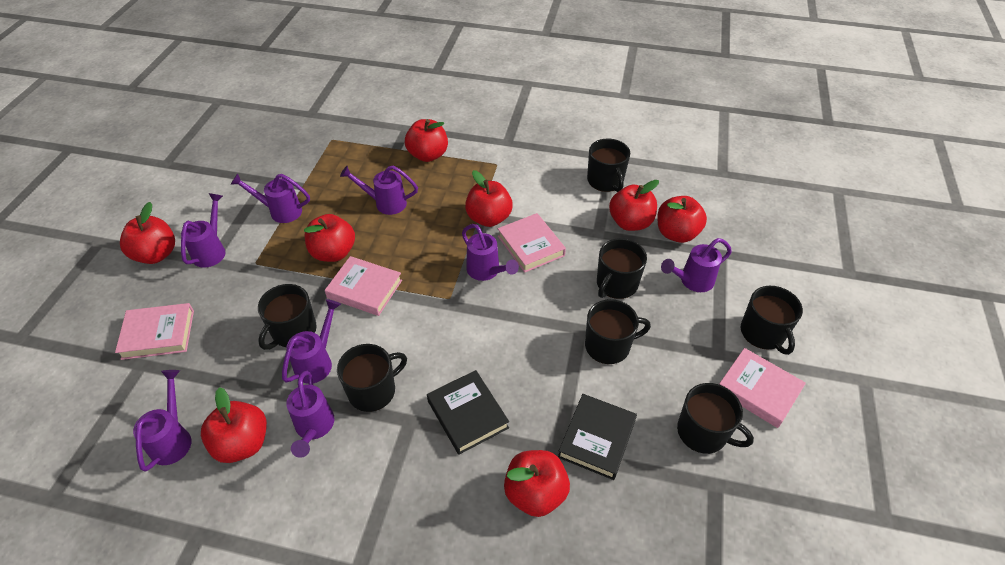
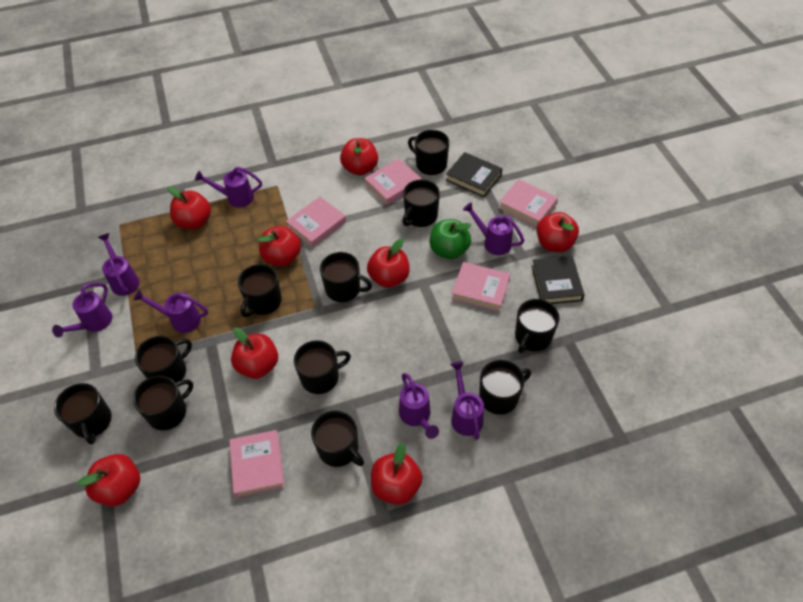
black mug: [258,284,317,350] [337,344,407,412] [585,299,651,364] [587,139,630,192] [597,238,647,299] [677,383,754,454] [741,286,803,355] = 7 -> [54,383,112,445] [133,376,193,430] [135,336,192,383] [238,264,282,317] [294,340,351,394] [311,410,364,467] [320,252,372,302] [403,179,440,227] [408,130,449,175] [479,360,531,415] [515,299,559,353] = 11
green apple: none = 0 -> [430,219,472,259] = 1
pink book: [115,303,194,360] [325,256,402,316] [498,213,566,273] [719,348,806,428] = 4 -> [229,430,285,498] [286,197,346,248] [364,158,422,205] [451,262,510,311] [499,179,558,227] = 5
purple watering can: [133,370,191,471] [181,193,226,268] [230,173,310,223] [282,299,341,383] [286,371,335,458] [340,166,418,215] [462,224,519,281] [661,238,732,292] = 8 -> [52,283,112,337] [98,233,140,296] [133,289,208,333] [195,167,262,207] [399,373,439,439] [450,361,484,440] [463,202,524,255] = 7

